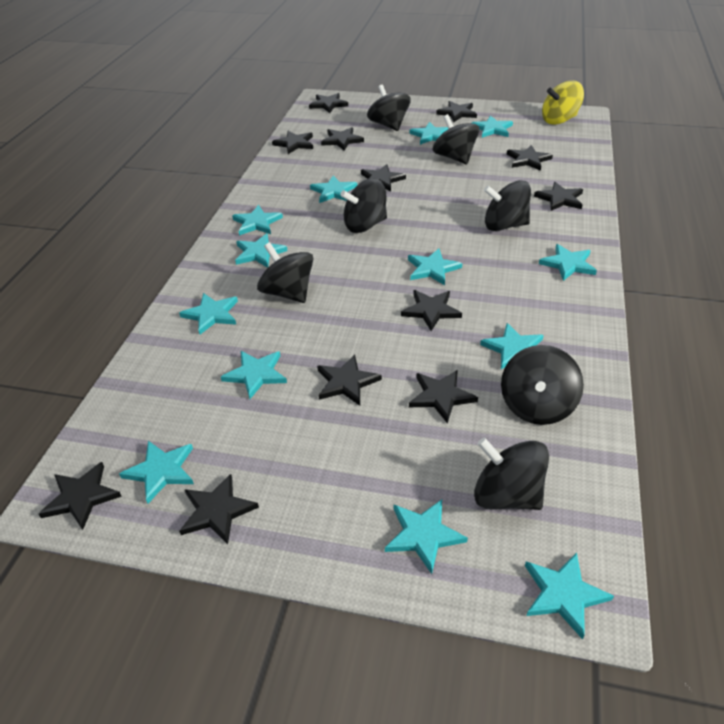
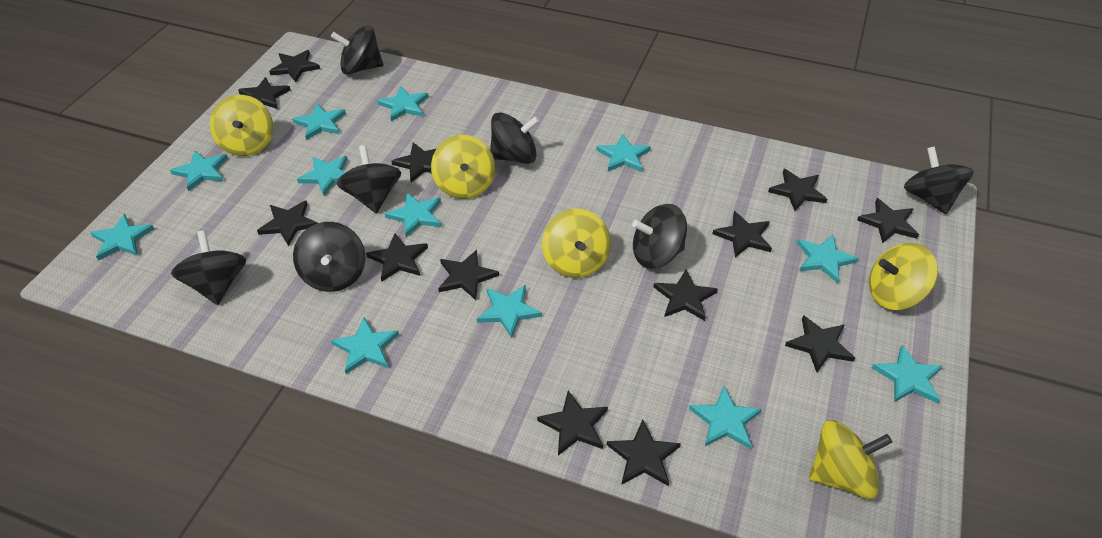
black star: [39,462,122,530] [179,474,259,544] [272,131,313,154] [309,93,348,113] [317,355,382,406] [321,127,364,151] [361,164,406,191] [401,290,462,331] [409,370,478,424] [436,101,477,122] [507,145,553,171] [534,182,583,211] = 12 -> [238,77,290,109] [257,200,317,246] [269,50,320,82] [366,234,428,281] [391,142,436,182] [438,250,499,300] [537,391,608,455] [607,420,681,486] [653,270,718,321] [712,211,772,257] [768,169,827,211] [785,315,855,372] [857,198,919,243] = 13
turquoise star: [119,441,194,504] [179,293,238,334] [221,351,287,399] [232,205,283,236] [235,233,287,268] [310,175,357,203] [385,499,468,574] [408,248,462,285] [409,122,448,145] [472,115,513,138] [480,323,544,369] [525,553,614,639] [539,244,597,281] = 13 -> [90,214,154,261] [170,151,228,191] [292,104,346,140] [297,156,347,196] [331,318,399,374] [377,86,429,121] [385,192,441,237] [477,285,542,338] [596,134,651,172] [689,386,762,449] [797,235,859,283] [872,345,942,403] = 12
yellow spinning top: [542,80,584,125] = 1 -> [210,95,273,156] [431,135,495,199] [542,209,611,278] [809,420,892,499] [869,243,938,310] = 5

